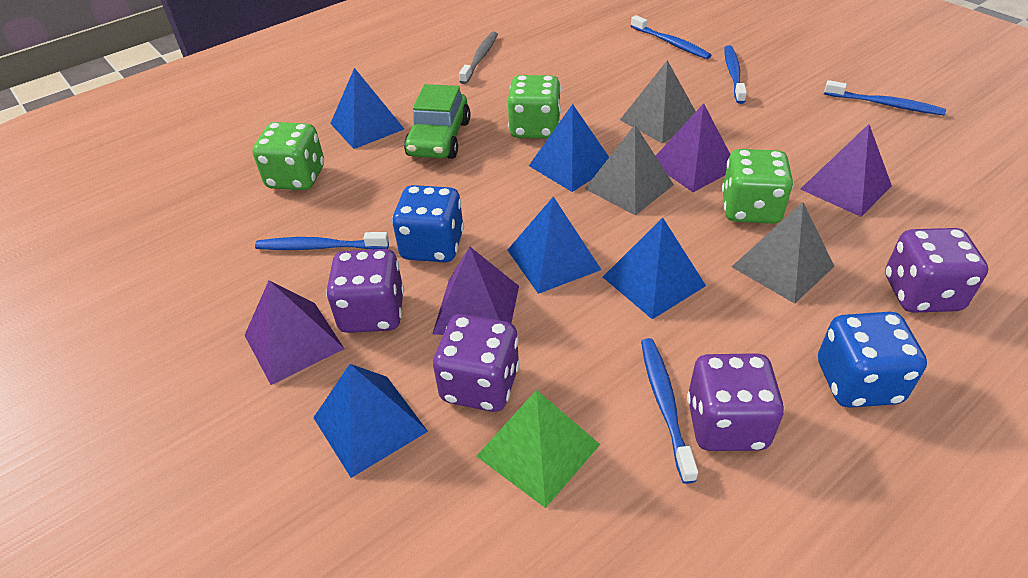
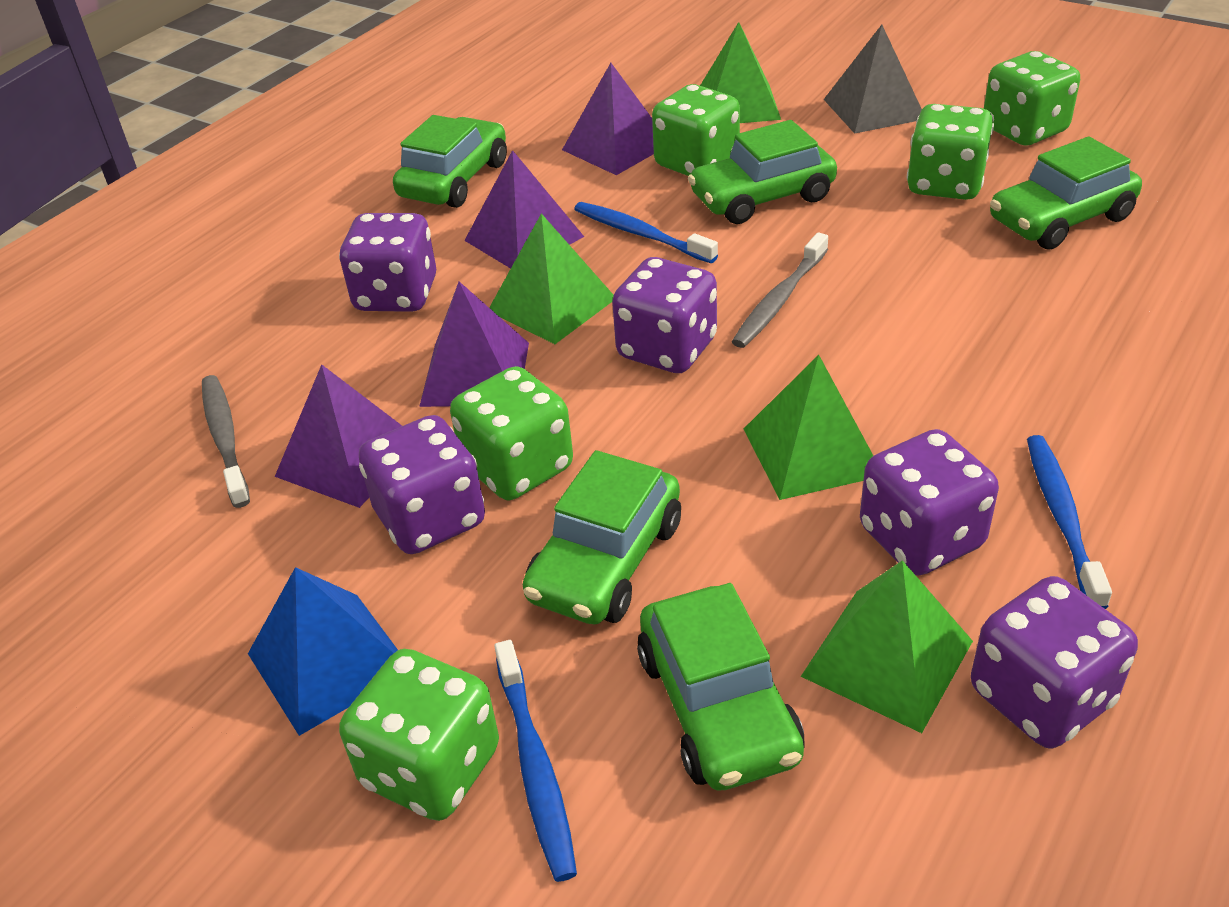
blue dice: [392,185,464,262] [818,312,927,408] = 2 -> none = 0
blue pyramid: [313,364,428,478] [330,68,404,149] [507,197,601,294] [529,104,609,192] [603,218,706,319] = 5 -> [248,567,398,736] = 1
blue toothbrush: [255,232,389,250] [631,15,711,59] [641,338,698,484] [725,45,747,104] [824,80,946,115] = 5 -> [494,640,577,882] [574,202,718,263] [1027,435,1112,609] = 3
green car: [404,84,470,159] = 1 -> [393,115,507,208] [523,450,681,624] [637,583,805,791] [688,120,837,224] [990,136,1142,250] = 5
green dice: [253,122,324,190] [508,75,561,139] [722,149,794,224] = 3 -> [339,649,499,821] [450,366,573,500] [652,84,740,176] [907,104,994,200] [984,51,1080,146] = 5
green pyramid: [476,390,600,508] = 1 -> [489,213,614,344] [700,22,781,123] [744,355,873,500] [801,560,973,733] = 4
grey pyramid: [585,125,674,216] [620,60,696,144] [732,202,835,304] = 3 -> [824,25,922,134] = 1
grey toothbrush: [459,32,498,84] = 1 -> [202,375,250,508] [732,232,828,348] = 2
purple dice: [326,249,404,333] [433,314,520,412] [687,353,785,451] [885,228,988,313] = 4 -> [339,213,436,312] [359,415,485,554] [612,257,717,373] [860,429,999,576] [971,576,1138,748] = 5

